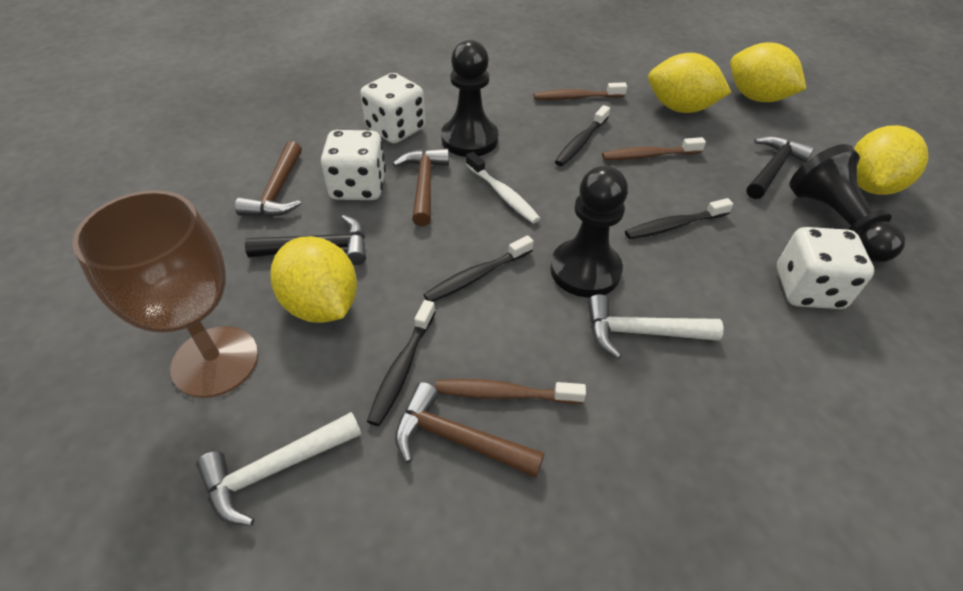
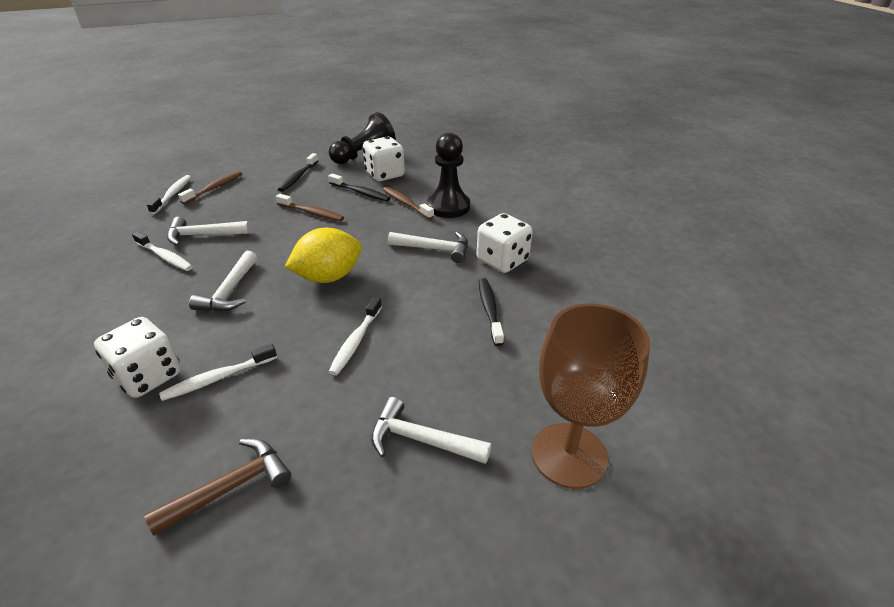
black hammer: [245,215,366,265] [747,136,815,199] = 2 -> none = 0
black pawn: [441,40,498,157] [550,166,628,297] [789,144,905,262] = 3 -> [329,112,396,164] [427,133,470,218] = 2
black toothbrush: [367,300,436,426] [424,235,534,302] [555,105,610,166] [625,198,733,239] = 4 -> [278,153,318,192] [328,174,390,202] [479,278,504,346] = 3
brown hammer: [235,141,302,217] [393,149,449,226] [395,382,544,478] = 3 -> [144,439,291,535] = 1
white hammer: [196,412,361,526] [588,294,723,359] = 2 -> [167,217,250,245] [189,251,257,312] [371,397,491,464] [388,232,468,263] = 4
white toothbrush: [466,152,541,223] = 1 -> [132,231,193,271] [147,175,191,214] [159,344,277,401] [328,297,382,376] = 4
yellow lemon: [270,236,357,323] [648,53,731,113] [730,42,807,102] [854,125,928,195] = 4 -> [285,228,362,283] = 1

